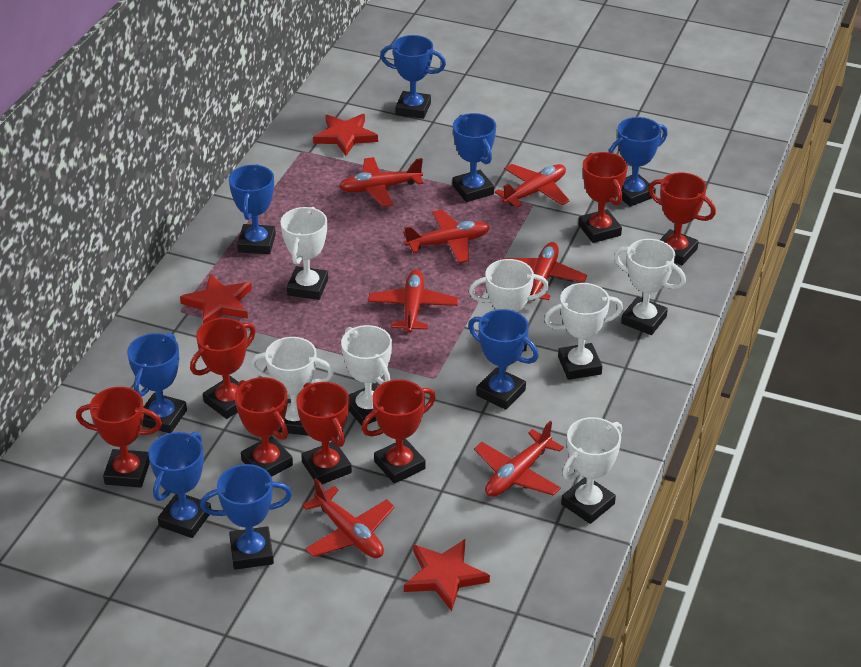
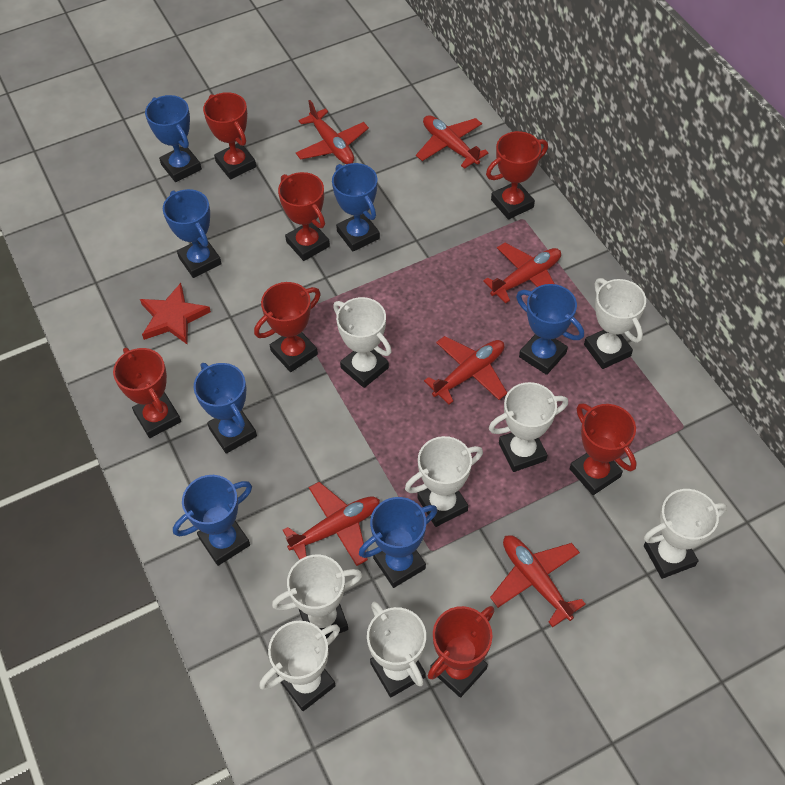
blue trophy: [127,333,187,433] [148,432,211,538] [200,464,292,570] [229,164,276,254] [380,35,446,119] [453,113,496,202] [468,309,539,410] [609,117,668,207] = 8 -> [145,95,202,182] [163,189,222,278] [173,475,252,566] [194,363,257,454] [332,163,380,252] [359,497,438,588] [516,284,584,375] = 7
red plane: [302,478,395,558] [339,157,423,207] [368,269,458,333] [403,210,490,263] [474,421,564,497] [495,164,570,208] [502,242,587,301] = 7 -> [283,482,380,566] [296,100,369,164] [416,115,489,169] [424,336,507,404] [483,243,561,303] [490,535,586,627] = 6
red star: [180,274,252,324] [313,114,378,156] [404,539,490,611] = 3 -> [140,283,211,344] = 1
white trophy: [250,337,334,436] [280,207,328,300] [341,325,392,426] [469,259,549,351] [544,283,623,380] [561,417,622,524] [614,239,686,335] = 7 -> [260,621,340,711] [272,555,362,638] [333,297,392,388] [367,602,426,697] [405,436,483,527] [489,382,568,472] [584,278,646,369] [644,489,727,579] = 8

